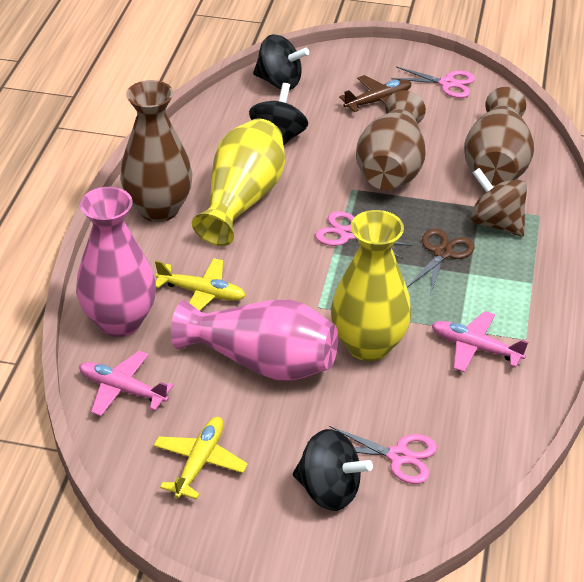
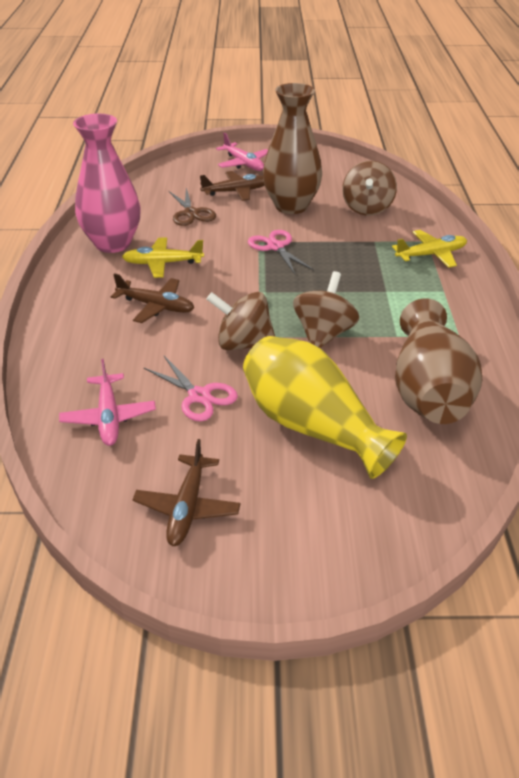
black spinning top: [249,83,308,145] [253,35,309,90] [293,429,373,511] = 3 -> none = 0
brown plane: [339,75,411,112] = 1 -> [111,273,194,323] [133,439,241,546] [200,171,265,201] = 3
brown spinning top: [471,168,527,237] = 1 -> [207,292,275,350] [293,271,359,348] [342,161,397,216] = 3
brown vase: [120,80,192,222] [356,90,426,190] [464,87,534,186] = 3 -> [263,83,322,214] [395,298,482,424] = 2
pink scissors: [315,211,413,259] [329,426,437,484] [391,67,475,98] = 3 -> [144,356,238,421] [248,230,314,274] = 2
pink vase: [76,187,156,337] [171,299,338,381] = 2 -> [73,114,141,253] = 1
yellow vase: [192,119,285,246] [331,210,412,361] = 2 -> [243,336,407,479] = 1

